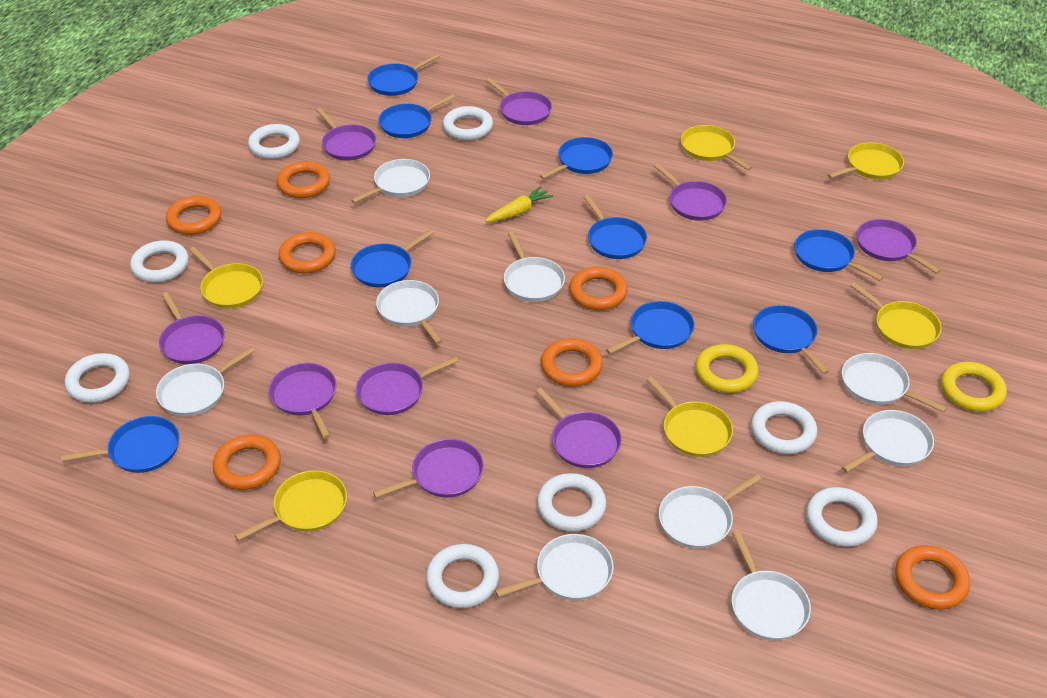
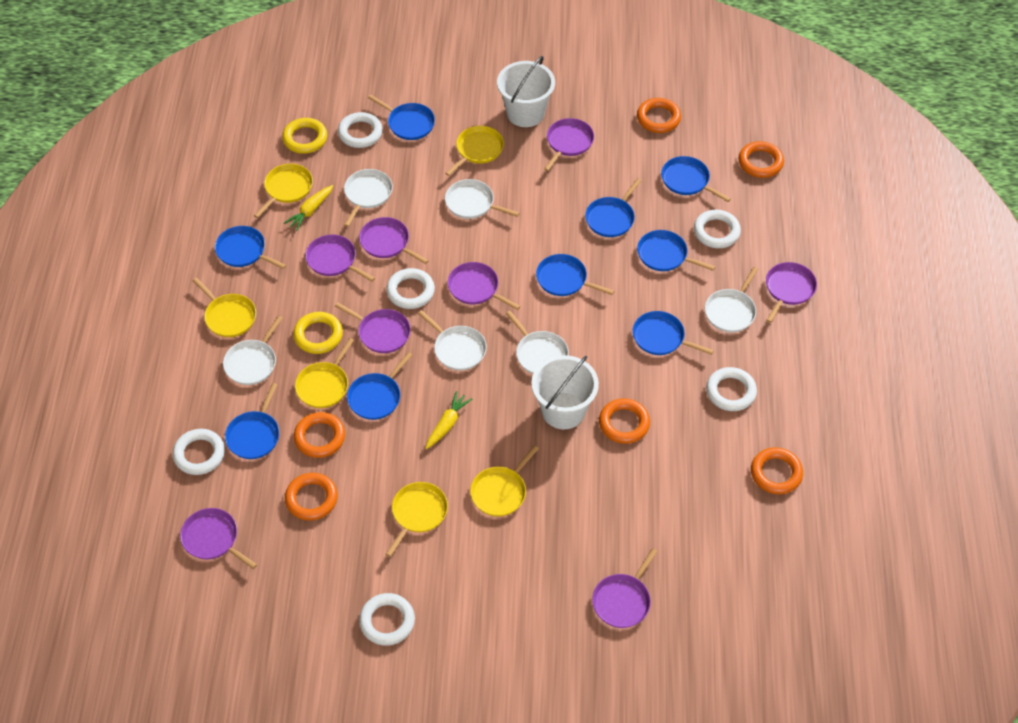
orange ring: [166,196,222,235] [213,435,281,490] [277,161,330,198] [278,232,336,274] [541,338,603,387] [569,267,628,310] [895,545,970,610] = 7 -> [285,473,338,521] [294,412,345,458] [599,398,650,444] [637,98,681,133] [739,141,784,178] [751,447,803,494] = 6
purple pan: [159,292,225,364] [269,363,336,439] [316,108,376,161] [356,356,459,415] [373,439,484,498] [485,78,552,125] [536,388,622,468] [654,163,727,221] [856,219,941,274] = 9 -> [180,508,257,569] [305,234,375,282] [335,302,411,353] [359,217,429,264] [448,262,521,310] [544,118,594,171] [592,548,658,628] [766,262,817,323] = 8
white bucket: none = 0 -> [497,56,555,127] [531,355,599,429] = 2
white pan: [156,347,255,416] [351,159,430,203] [376,280,442,344] [495,534,614,600] [504,232,565,302] [659,474,761,549] [732,531,811,640] [842,353,947,413] [842,410,934,473] = 9 -> [223,316,283,385] [344,169,393,227] [418,310,487,370] [445,179,520,219] [506,311,569,374] [705,267,758,332] = 6
white ring: [65,353,130,403] [130,240,189,282] [248,124,300,159] [426,544,499,608] [443,106,493,140] [537,473,606,532] [751,401,817,454] [806,487,878,547] = 8 -> [173,429,225,475] [338,112,383,148] [359,593,415,646] [386,268,435,309] [694,210,741,248] [706,367,757,411] = 6
yellow carrot: [485,186,553,222] = 1 -> [284,185,333,231] [425,391,472,449] = 2

